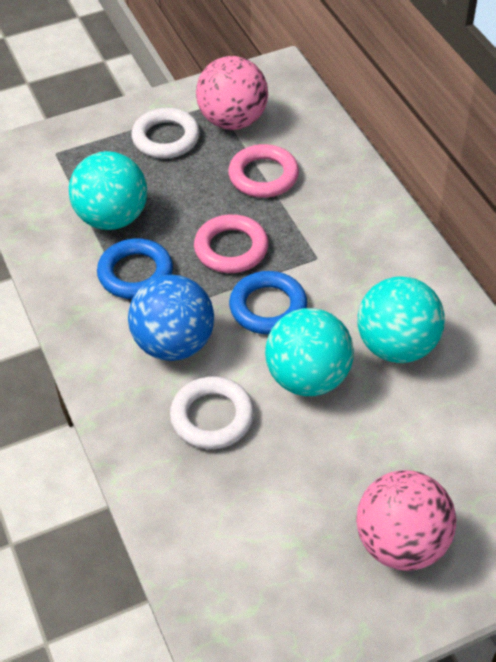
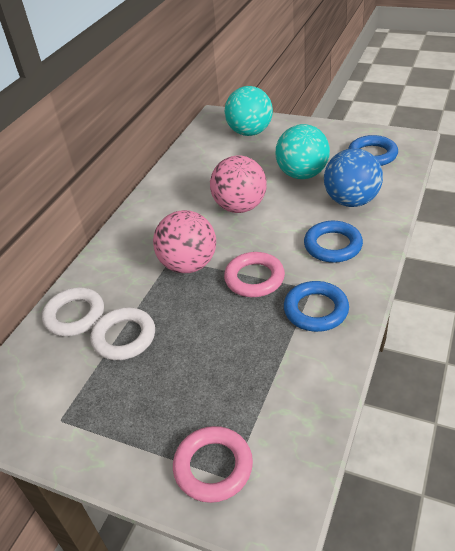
blue ring: [97,238,173,299] [229,271,307,335] = 2 -> [284,281,349,332] [304,221,363,263] [348,135,398,166] = 3
turquoise ball: [69,151,147,230] [265,308,354,396] [357,276,445,363] = 3 -> [225,86,273,136] [276,124,330,179] = 2

